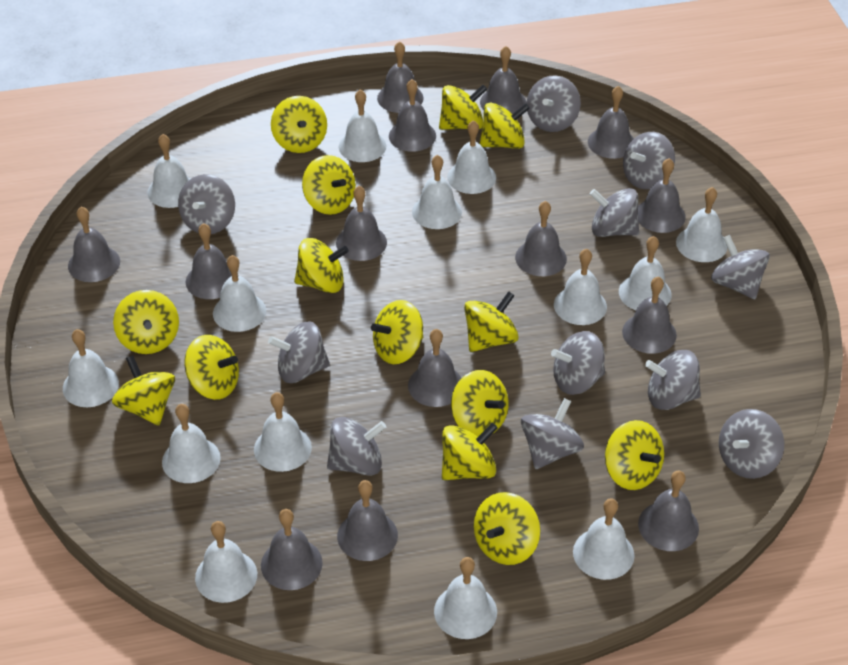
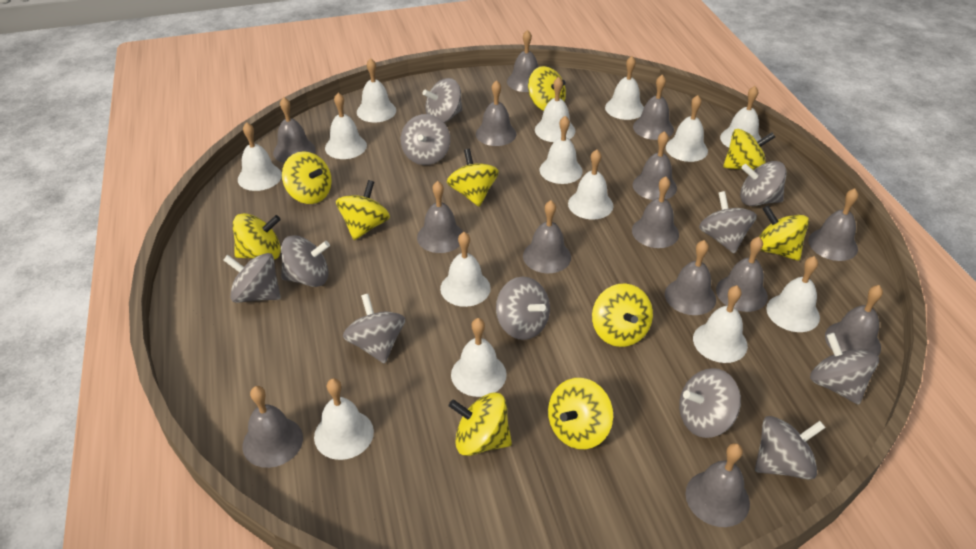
yellow spinning top: [112,355,175,426] [113,290,179,354] [184,335,239,400] [271,96,327,153] [294,238,349,293] [302,155,356,215] [371,300,423,364] [439,85,487,130] [442,423,498,480] [451,370,508,437] [464,291,519,352] [474,492,540,565] [480,102,530,149] [605,420,664,490] = 14 -> [233,213,281,260] [282,151,332,204] [336,180,390,240] [447,149,499,207] [449,392,512,456] [528,66,566,111] [548,378,613,449] [592,283,653,347] [723,129,775,170] [759,205,809,261] = 10

